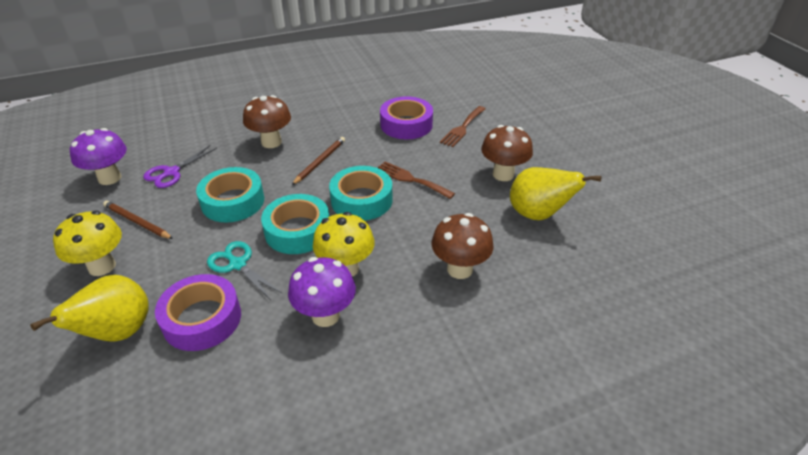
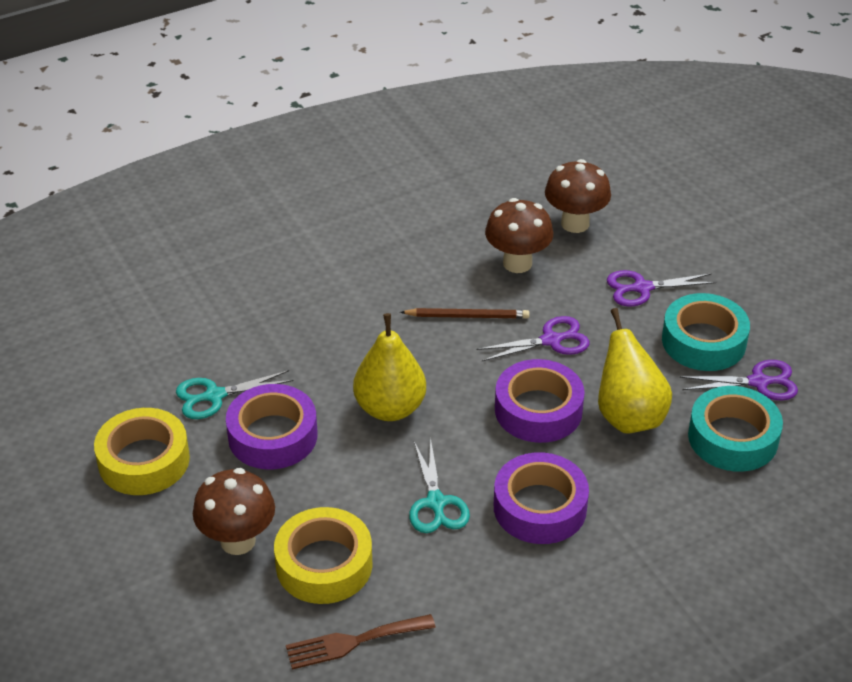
brown fork: [378,162,455,199] [440,106,486,147] = 2 -> [286,614,436,670] = 1
brown pencil: [103,201,173,239] [292,137,345,185] = 2 -> [400,308,530,319] = 1
purple mushroom: [70,128,127,185] [288,257,356,327] = 2 -> none = 0
purple scissors: [143,145,217,188] = 1 -> [476,316,589,361] [607,270,716,307] [680,360,798,401] = 3
purple tape: [155,274,241,351] [380,96,433,139] = 2 -> [226,384,318,469] [494,452,589,544] [495,359,585,443] = 3
turquoise scissors: [207,241,282,300] = 1 -> [176,370,294,419] [409,438,470,533] = 2
turquoise tape: [196,167,264,222] [261,194,329,254] [329,166,393,221] = 3 -> [662,293,750,371] [688,386,783,472] = 2
yellow mushroom: [53,211,122,276] [313,212,375,277] = 2 -> none = 0
yellow tape: none = 0 -> [94,408,190,495] [274,507,373,604] = 2

